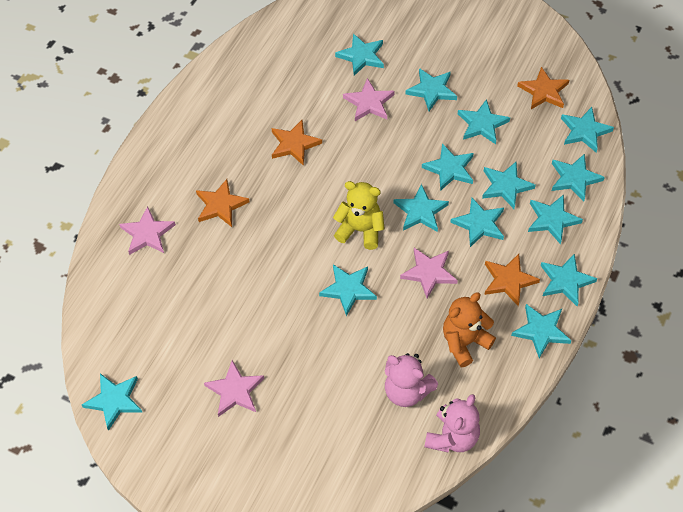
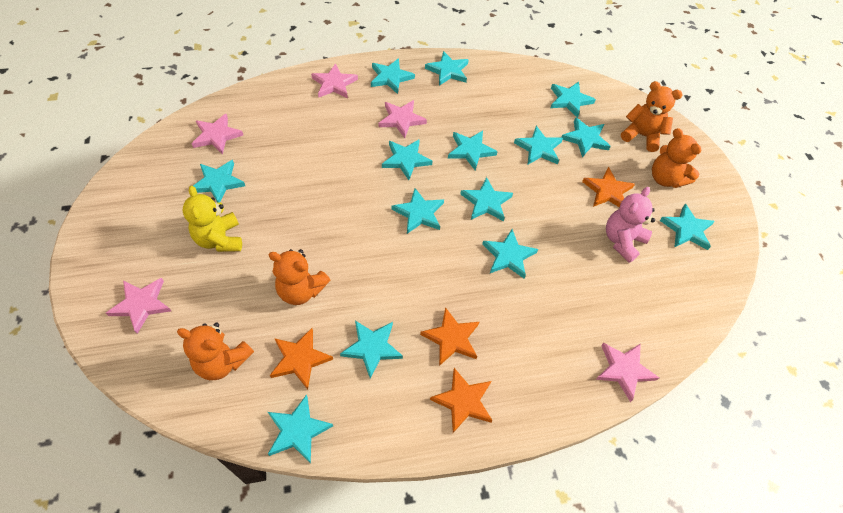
orange teddy bear: [443,293,496,367] = 1 -> [177,323,254,380] [269,249,330,305] [621,81,683,152] [652,128,701,188] = 4
pink star: [119,206,176,255] [204,360,264,417] [343,78,395,121] [400,248,458,298] = 4 -> [106,278,171,334] [191,114,243,155] [311,63,358,98] [379,100,427,138] [595,343,659,402] = 5
pink teddy bear: [385,353,438,407] [425,394,480,453] = 2 -> [606,187,655,263] = 1

